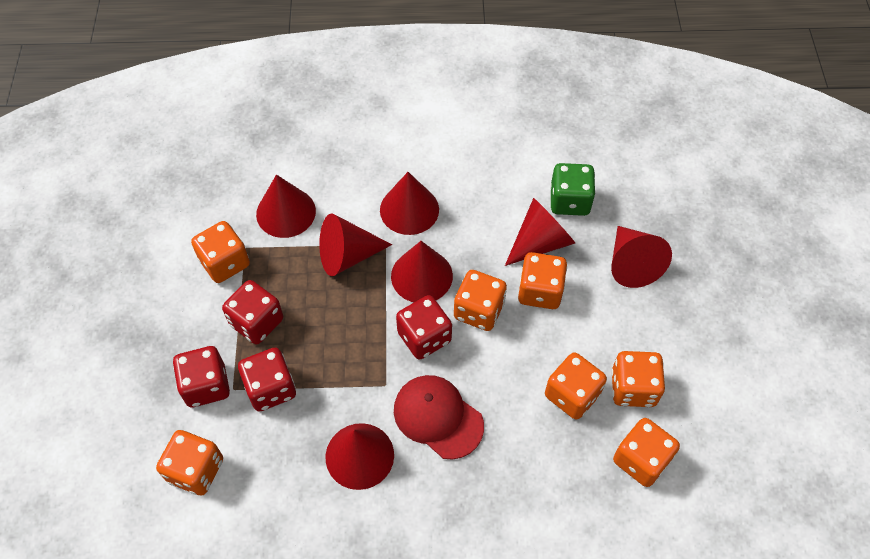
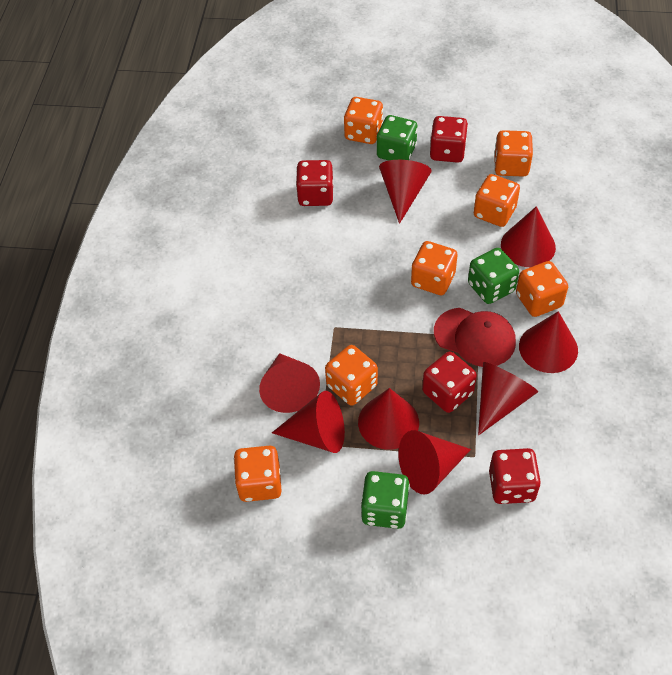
green dice: [550,163,596,216] = 1 -> [361,471,410,529] [377,115,418,160] [468,248,519,304] = 3
red cone: [256,175,316,238] [319,213,392,276] [326,423,394,490] [380,172,439,235] [391,241,453,302] [505,198,575,266] [611,226,672,288] = 7 -> [259,353,320,413] [272,391,345,453] [358,388,419,450] [379,160,432,224] [398,430,471,494] [478,362,538,436] [501,206,556,267] [519,311,578,373] = 8

